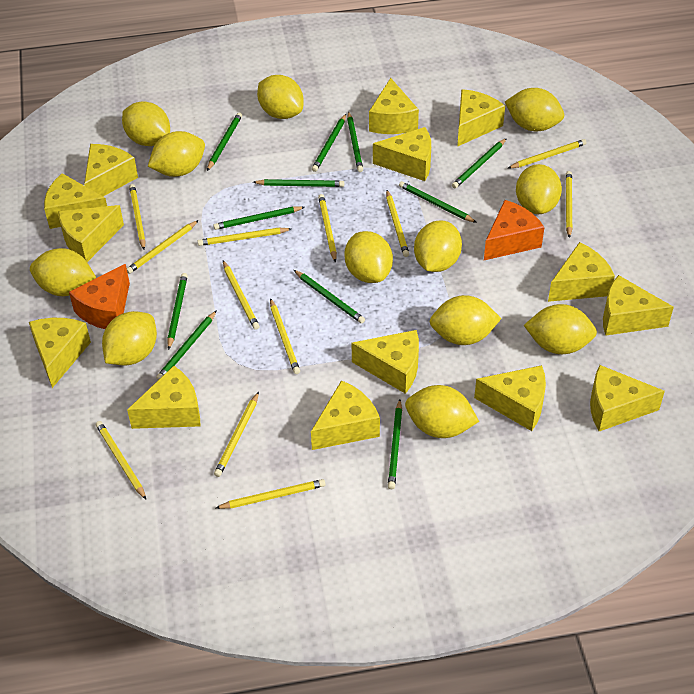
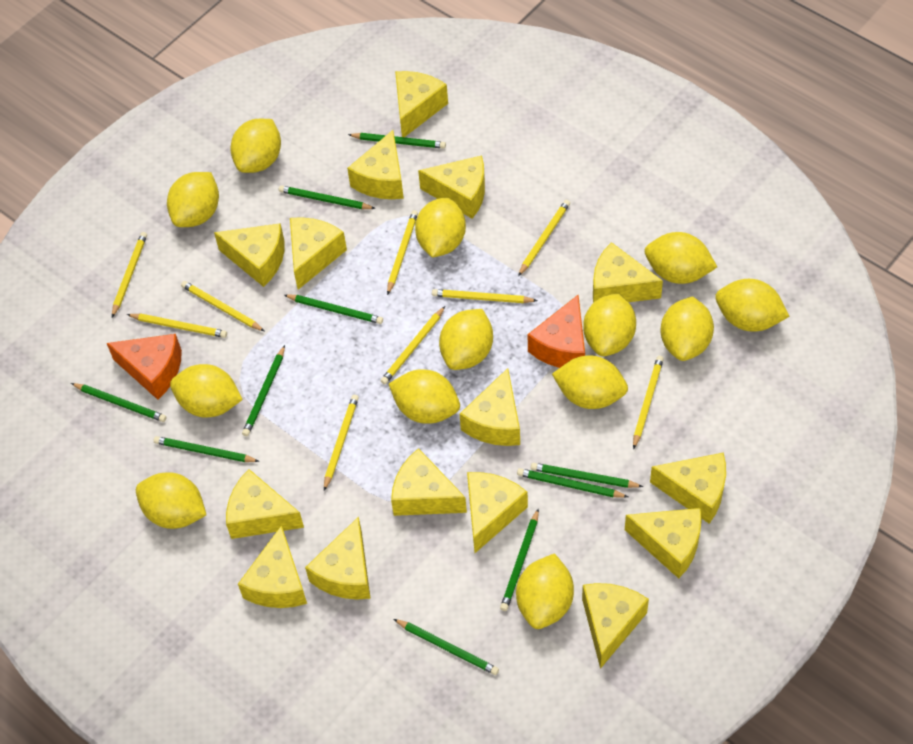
green pencil: [156,310,217,380] [167,273,188,350] [207,112,242,171] [213,206,305,230] [253,179,344,187] [294,270,365,323] [312,114,346,172] [347,112,363,172] [388,399,402,489] [399,181,477,223] [452,138,507,188] = 11 -> [71,383,167,422] [154,436,260,462] [242,345,285,436] [279,185,376,209] [284,294,383,324] [348,133,446,149] [394,619,499,675] [500,508,539,611] [517,468,628,498] [531,463,643,488] = 10
yellow cheese: [29,318,91,388] [44,173,107,229] [58,205,124,262] [84,144,138,196] [127,366,201,429] [311,380,380,450] [352,330,419,394] [369,78,419,134] [373,127,431,181] [457,89,505,147] [474,365,546,431] [548,242,615,302] [590,365,665,431] [603,275,674,335] = 14 -> [214,223,285,287] [226,469,304,539] [238,525,307,608] [290,217,347,289] [305,517,371,599] [347,130,404,199] [391,448,467,516] [395,71,448,137] [418,155,485,219] [460,368,520,446] [467,472,528,553] [582,583,649,669] [593,242,663,303] [625,508,702,579] [650,452,726,524] = 15
yellow lemon: [30,248,96,296] [102,311,157,366] [122,101,170,146] [148,131,205,177] [257,75,304,119] [345,231,393,283] [405,385,479,438] [414,220,462,272] [430,295,502,345] [505,88,564,131] [516,164,562,214] [524,304,597,354] = 12 -> [136,472,206,529] [167,172,219,227] [170,364,243,417] [230,119,281,173] [389,369,460,424] [415,198,466,258] [439,309,493,370] [516,553,574,629] [552,355,628,409] [583,293,636,356] [645,232,717,284] [660,296,714,361] [715,279,790,332] = 13
yellow pencil: [96,421,146,499] [127,220,199,274] [129,184,146,250] [197,228,291,246] [214,392,259,477] [216,479,326,509] [223,260,260,330] [270,298,300,374] [318,194,337,263] [386,190,409,257] [508,139,587,168] [566,171,572,238] = 12 -> [112,232,147,317] [127,313,227,338] [181,281,264,331] [324,395,359,491] [381,306,445,385] [387,210,418,295] [432,289,538,303] [518,200,570,276] [633,356,664,449] = 9

